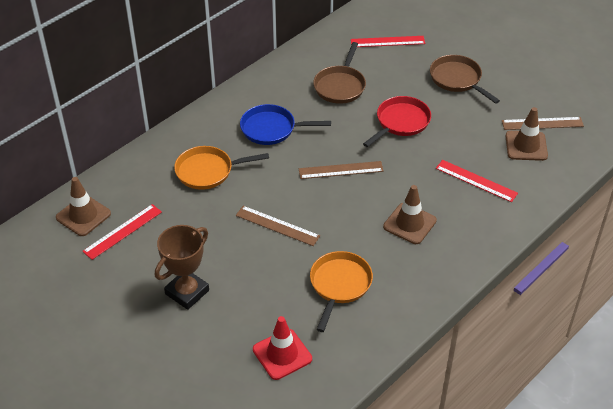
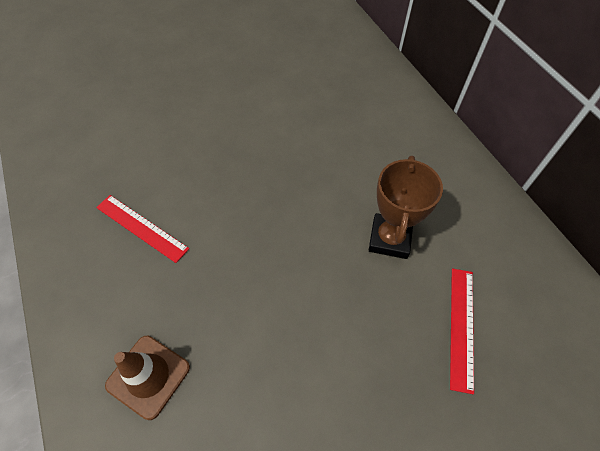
blue pan: [240,104,331,145] = 1 -> none = 0
brown pan: [313,42,366,104] [430,55,500,104] = 2 -> none = 0
brown ruler: [236,206,320,246] [299,161,384,179] [502,117,584,130] = 3 -> none = 0
brown traffic cone: [56,177,111,236] [383,185,437,244] [506,107,548,161] = 3 -> [105,336,190,420] = 1
orange pan: [174,146,269,190] [310,251,373,332] = 2 -> none = 0
red pan: [363,96,431,147] = 1 -> none = 0
red ruler: [82,204,162,260] [351,36,425,47] [436,160,518,202] = 3 -> [96,195,189,263] [450,269,474,394] = 2
red traffic cone: [253,316,312,380] = 1 -> none = 0

